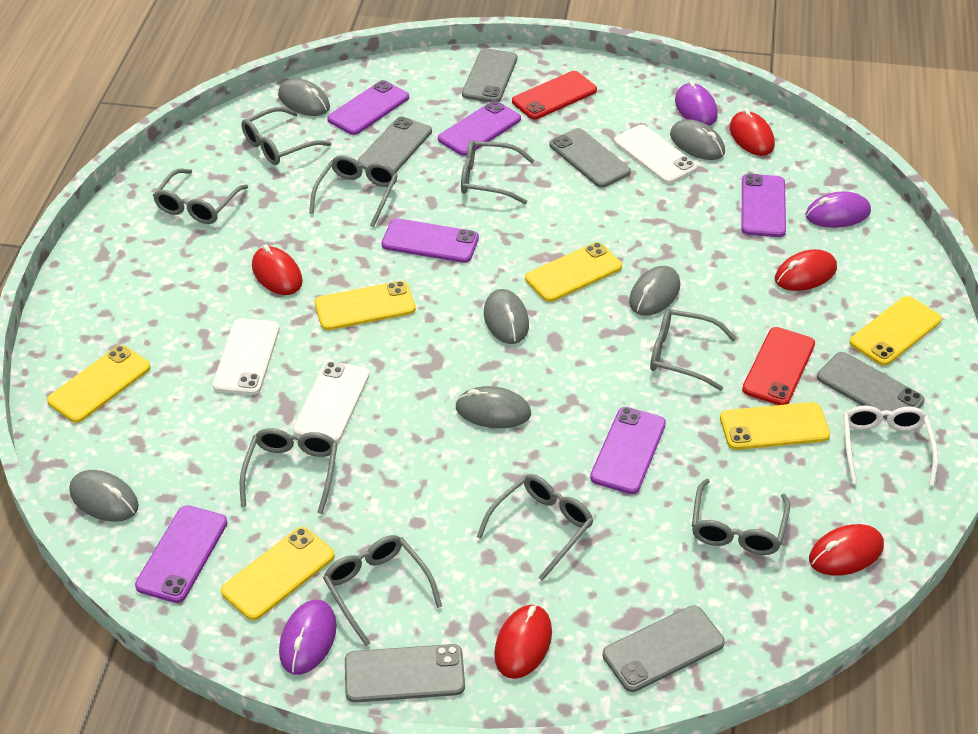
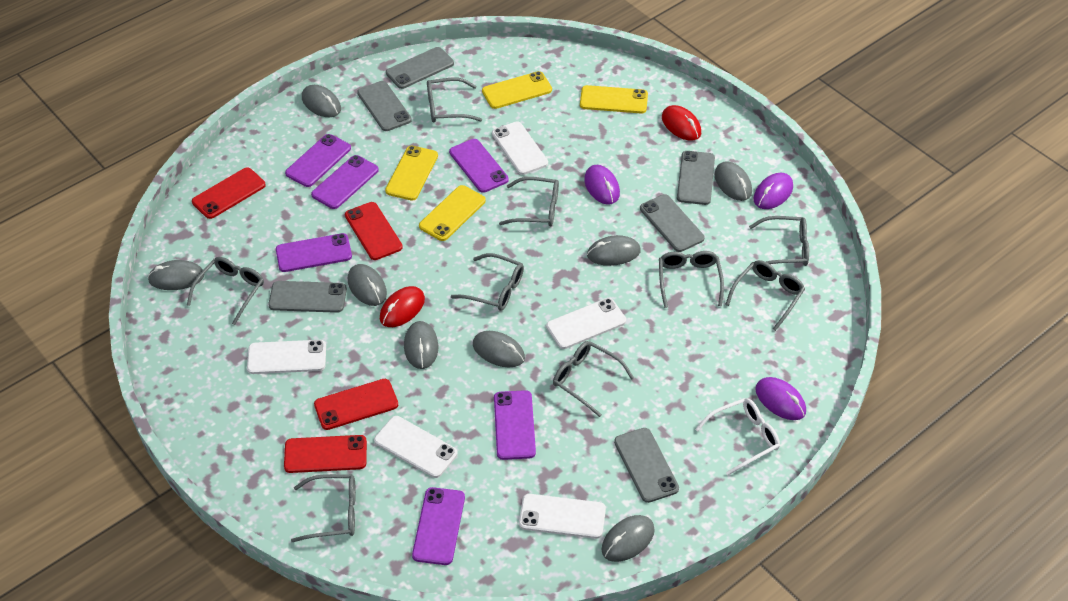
grey mouse: [69,470,139,522] [278,78,330,116] [455,386,531,428] [484,289,529,344] [629,266,680,316] [670,119,725,160] = 6 -> [148,260,205,290] [302,85,341,117] [348,264,387,306] [404,321,438,369] [473,331,525,367] [587,235,641,266] [601,515,655,562] [714,161,752,201] = 8
red mouse: [252,244,303,295] [494,604,552,679] [729,108,775,156] [775,249,837,291] [809,524,884,576] = 5 -> [380,286,425,327] [662,105,701,141] = 2
red phone: [512,71,597,119] [742,327,815,405] = 2 -> [192,167,266,219] [284,435,367,473] [314,379,398,430] [345,202,403,260] = 4
white phone: [213,318,280,395] [293,361,369,442] [614,125,697,184] = 3 -> [247,340,326,374] [374,416,458,478] [492,121,548,175] [519,494,606,539] [546,298,626,349] = 5
yellow phone: [47,345,151,423] [221,527,335,620] [315,281,416,330] [525,242,622,302] [720,402,830,450] [850,296,942,366] = 6 -> [385,146,438,201] [419,185,486,241] [482,71,552,109] [580,85,648,113] = 4

